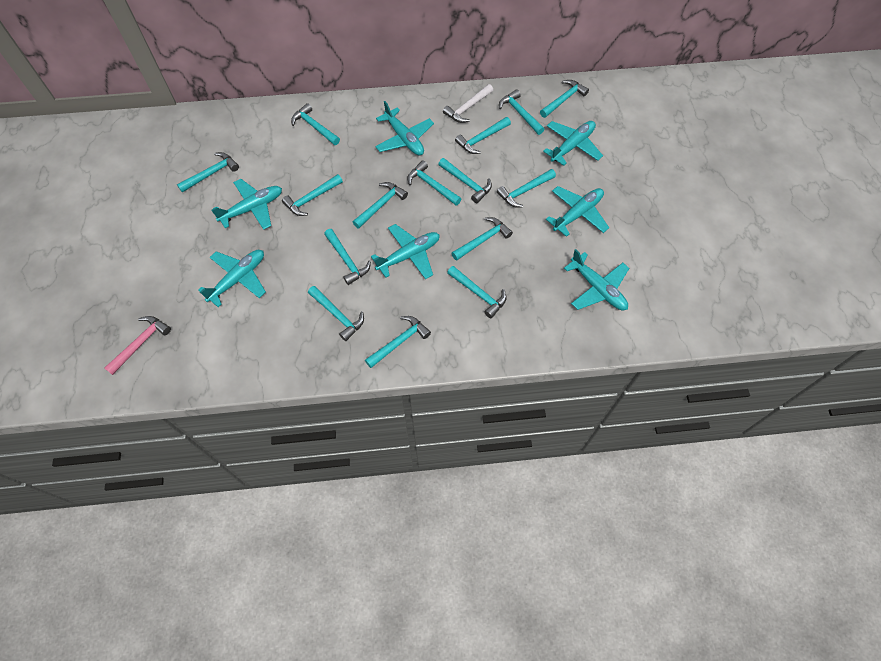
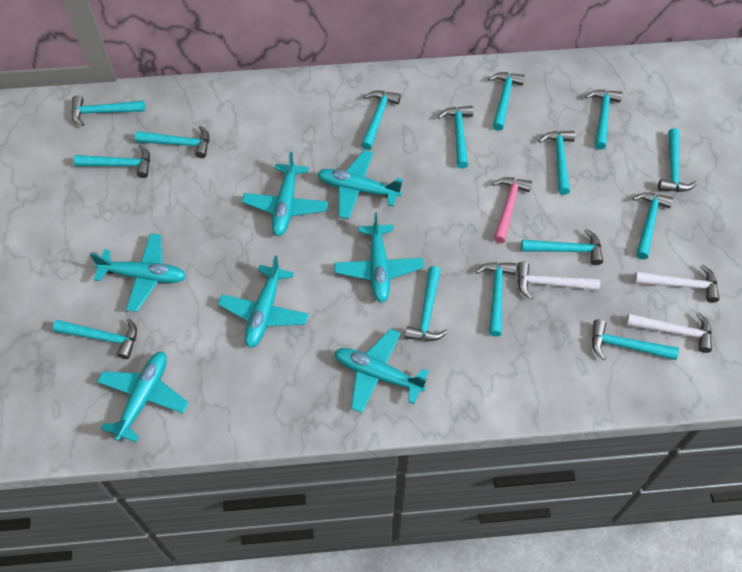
white hammer: [443,84,493,123] = 1 -> [517,262,600,300] [626,312,712,353] [634,264,719,303] = 3

